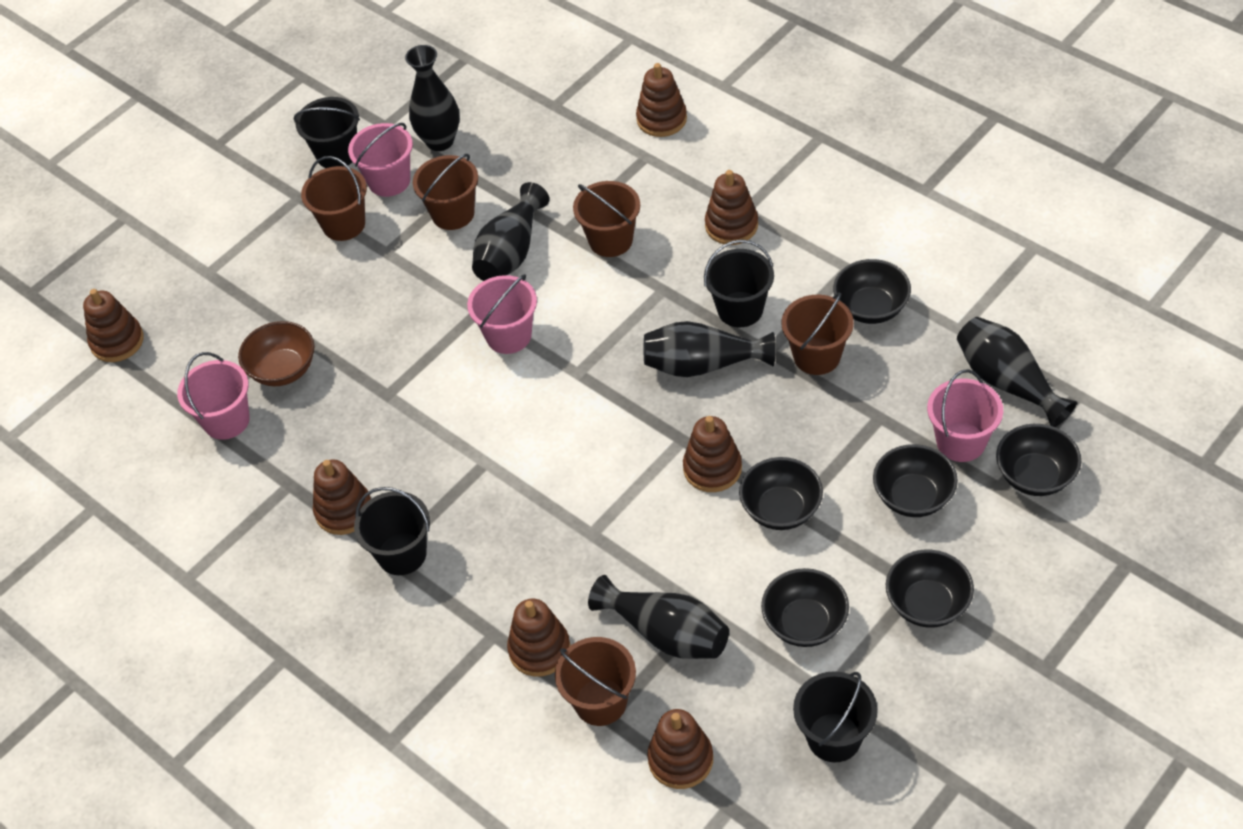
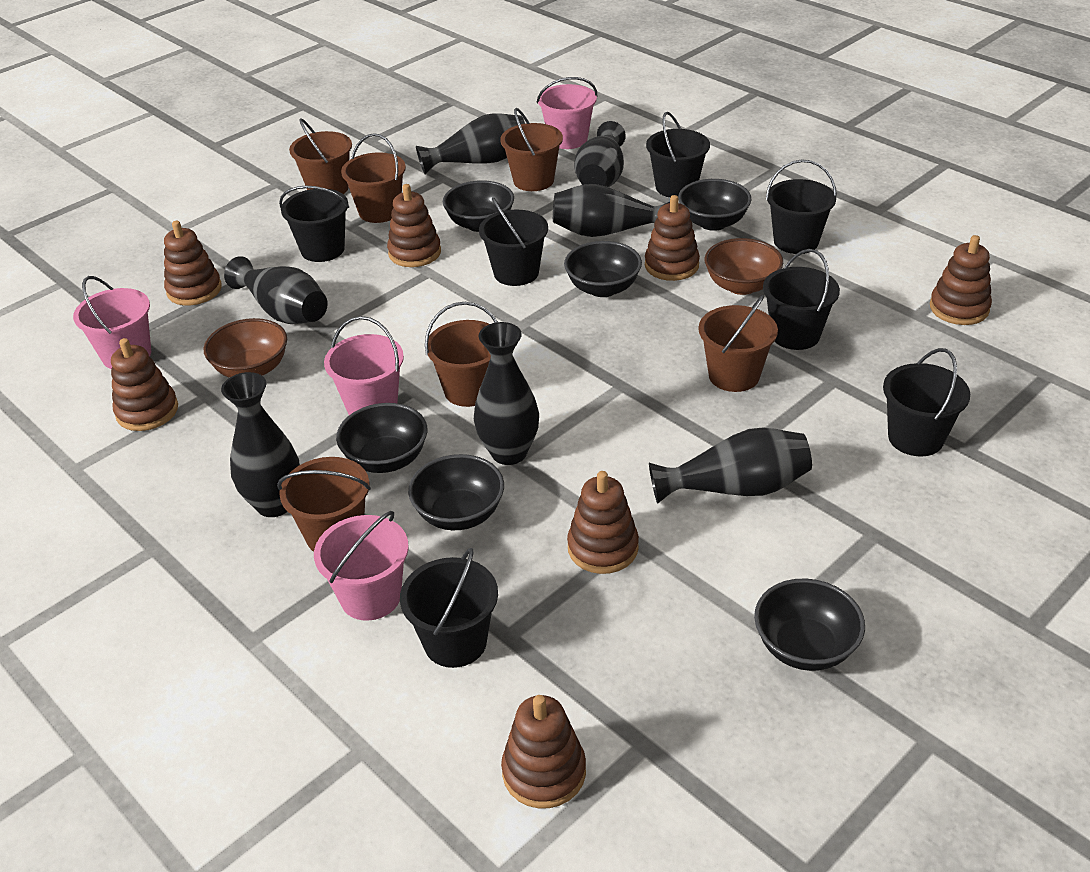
black bucket: [294,97,360,168] [354,487,430,575] [704,239,774,327] [793,671,877,762] = 4 -> [279,186,349,262] [400,548,498,668] [479,197,548,286] [646,112,710,198] [763,249,840,350] [766,159,837,254] [883,348,970,457] = 7
black vase: [405,45,460,151] [472,182,549,281] [588,575,729,659] [644,321,776,377] [957,317,1077,427] = 5 -> [221,372,300,517] [224,256,328,324] [416,113,525,174] [474,322,539,465] [553,184,670,237] [574,121,626,187] [649,427,812,504] = 7
brown bowl: [238,321,315,386] = 1 -> [204,318,287,378] [705,238,783,295] = 2
brown bucket: [301,156,367,241] [413,154,478,230] [555,637,636,726] [573,181,640,257] [782,292,854,375] = 5 -> [277,457,371,552] [289,118,352,194] [341,133,406,223] [425,302,498,407] [500,108,563,191] [699,295,778,392] = 6

